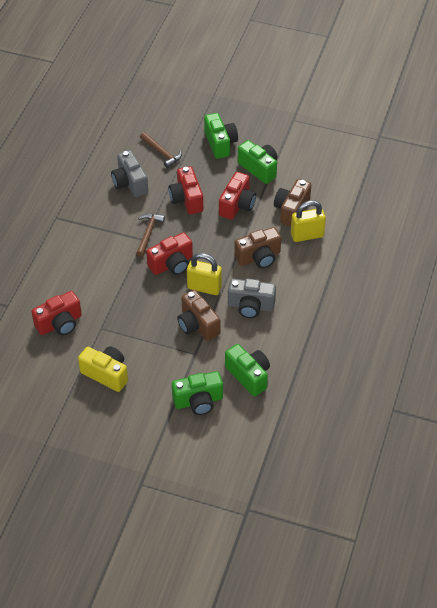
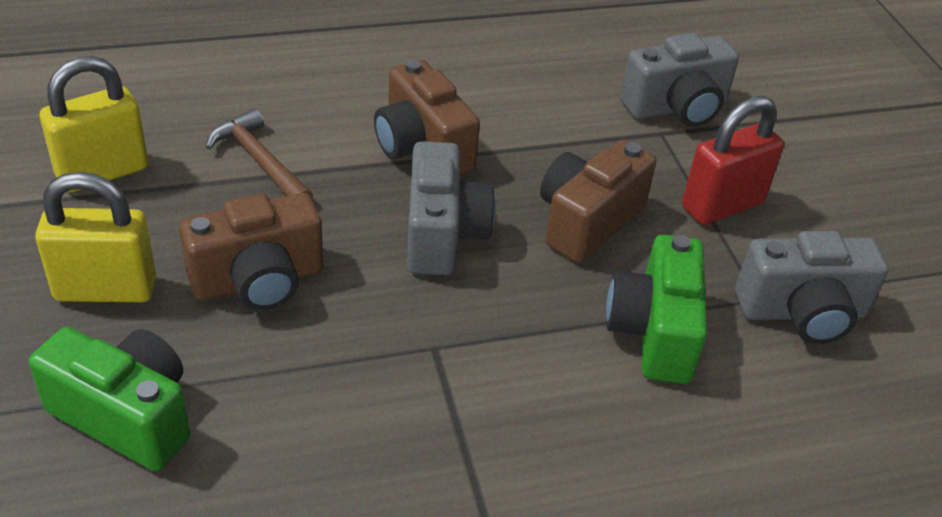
brown hammer: [136,213,165,257] [140,132,182,168] = 2 -> [206,109,313,199] = 1
green camera: [172,371,223,415] [204,113,238,159] [225,344,270,397] [238,140,278,184] = 4 -> [29,327,191,471] [606,235,707,384] = 2
grey camera: [111,150,148,197] [228,278,276,318] = 2 -> [407,141,495,275] [620,33,739,127] [735,231,888,344] = 3
red camera: [31,291,82,335] [146,232,193,275] [169,166,203,214] [219,172,256,220] = 4 -> none = 0
red padlock: none = 0 -> [682,96,784,225] = 1
yellow camera: [78,346,128,392] = 1 -> none = 0

